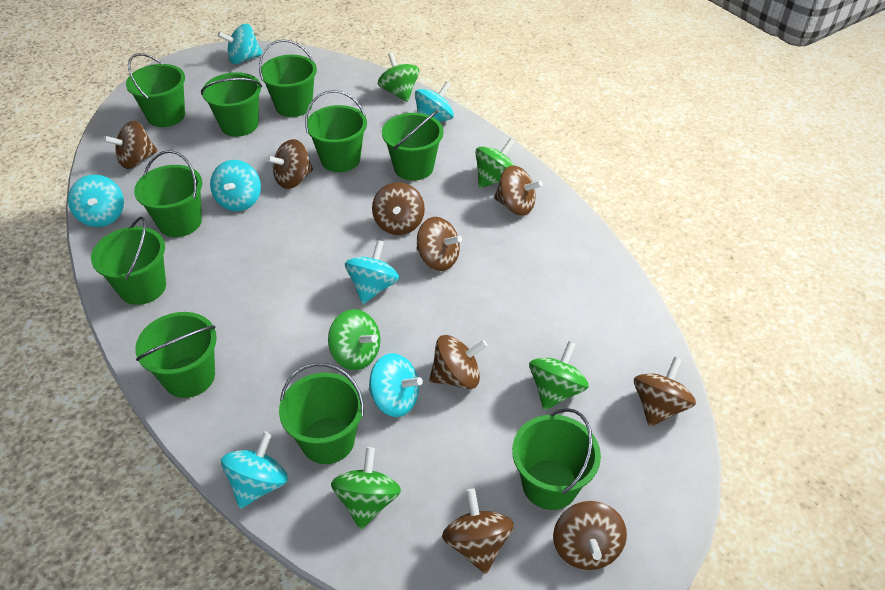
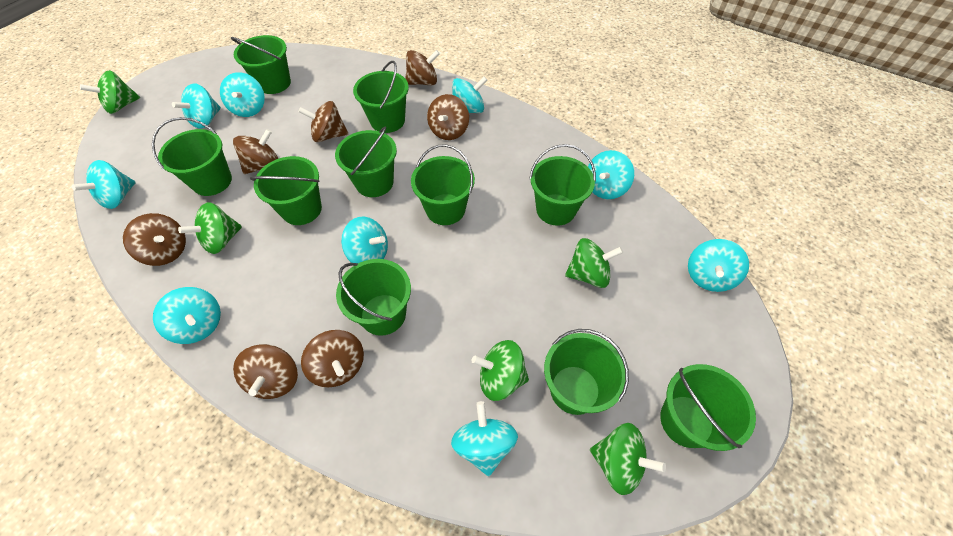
brown spinning top: [103,121,157,169] [266,139,313,189] [372,182,425,235] [416,217,462,271] [429,335,488,389] [442,488,514,574] [494,165,543,216] [553,501,627,570] [634,357,696,427] = 9 -> [123,213,186,266] [233,129,279,174] [233,344,298,399] [298,101,348,142] [301,330,364,387] [405,50,440,85] [427,94,469,140] = 7
turquoise spinning top: [68,175,124,227] [210,160,261,211] [218,24,262,64] [221,432,288,509] [345,240,400,304] [369,353,423,417] [415,81,454,122] = 7 -> [72,160,135,209] [153,287,221,344] [172,83,221,129] [220,72,265,117] [341,217,388,263] [451,401,518,476] [452,77,487,113] [588,150,634,199] [688,239,749,292] = 9

